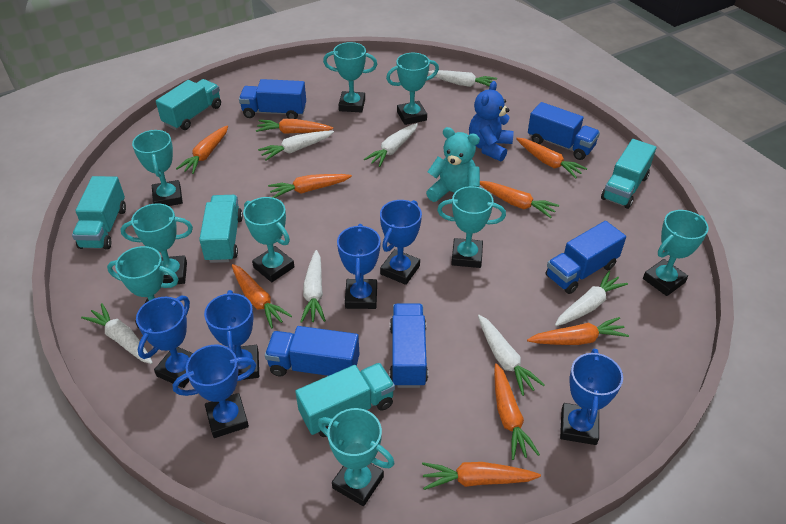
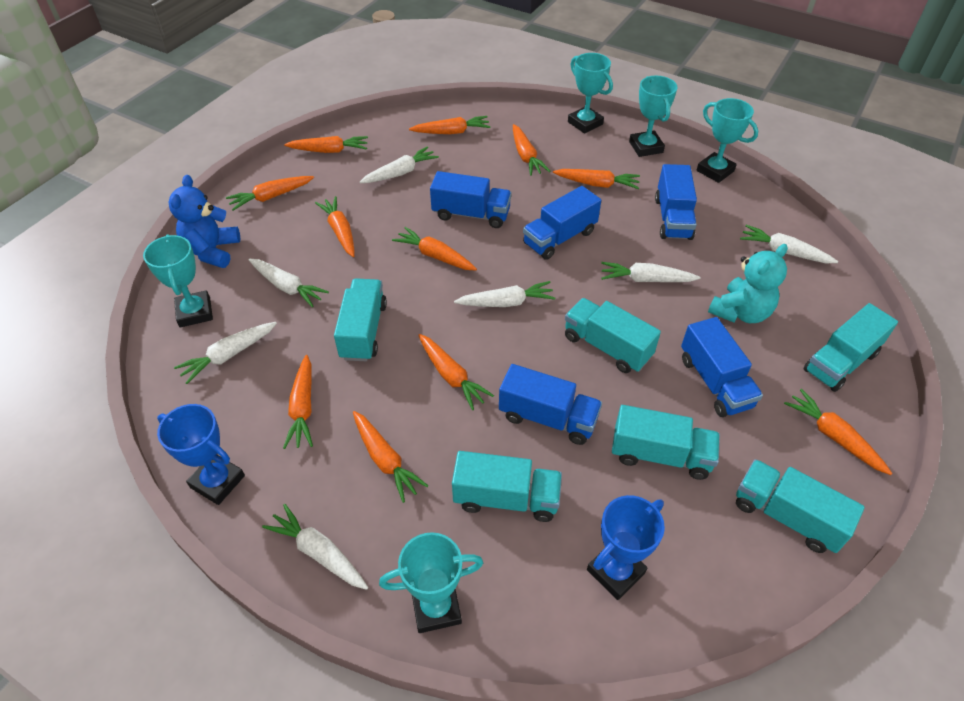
blue trophy: [136,295,193,388] [172,345,256,438] [204,290,259,380] [337,224,381,309] [380,200,422,285] [560,349,623,445] = 6 -> [157,404,245,505] [587,495,665,600] = 2
orange carrot: [176,125,228,174] [232,264,292,329] [256,119,333,134] [268,174,352,198] [422,462,541,490] [480,181,559,218] [494,363,540,460] [516,138,587,179] [527,317,629,345] = 9 -> [226,176,314,211] [283,355,313,449] [284,136,368,153] [315,196,354,257] [353,411,428,503] [392,227,477,270] [409,116,491,134] [418,334,494,410] [513,124,550,176] [553,169,640,189] [784,389,893,475] = 11
turquoise trophy: [107,246,179,328] [121,203,193,284] [132,130,183,206] [243,197,294,282] [318,408,394,506] [323,42,377,113] [386,53,439,125] [437,186,506,268] [643,210,709,296] = 9 -> [143,234,213,327] [379,532,483,633] [568,53,613,134] [629,76,678,157] [697,98,758,183] = 5
turquoise truck: [72,176,126,250] [156,79,221,130] [199,195,243,263] [295,363,395,437] [601,139,656,209] = 5 -> [334,278,387,361] [452,451,562,522] [565,298,661,373] [612,405,720,480] [736,459,865,553] [803,303,898,392] = 6

